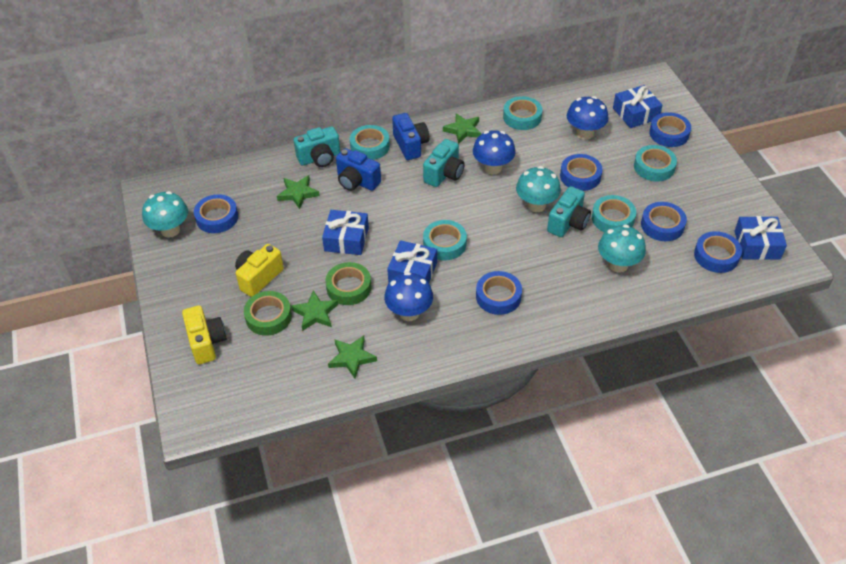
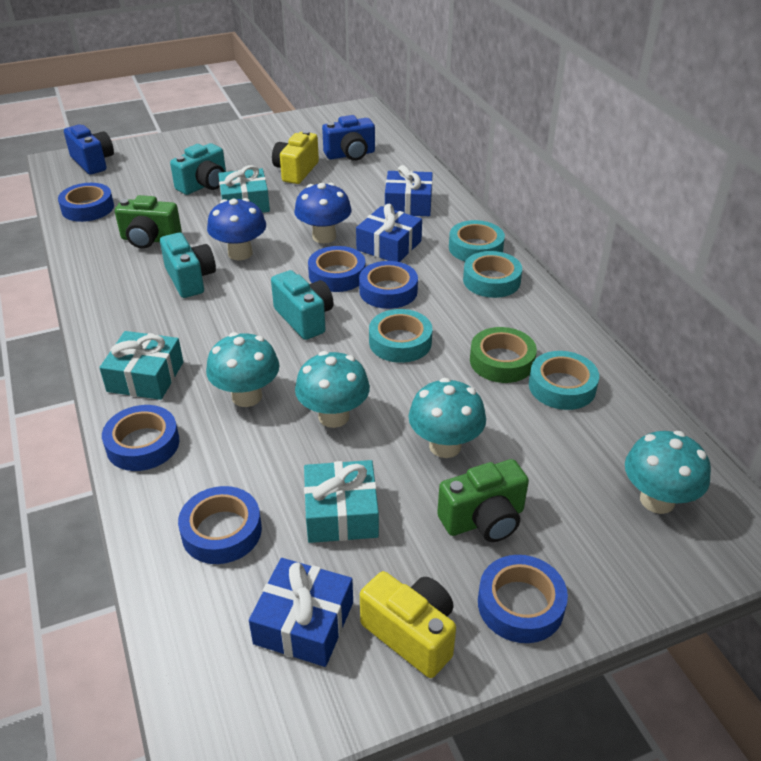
blue gift: [322,210,369,255] [387,240,437,283] [613,85,663,128] [734,216,787,260] = 4 -> [249,558,353,667] [356,204,422,262] [385,165,433,216] = 3
blue mushroom: [384,272,433,321] [473,130,515,175] [567,96,608,140] = 3 -> [207,198,266,260] [294,183,352,244] = 2
green camera: none = 0 -> [115,195,182,249] [437,459,529,542] = 2
green star: [277,175,320,209] [291,290,338,331] [328,336,377,379] [443,113,481,144] = 4 -> none = 0
green tape: [244,291,292,336] [326,262,371,305] = 2 -> [470,327,537,383] = 1
turquoise gift: none = 0 -> [99,331,183,400] [218,165,270,213] [304,460,379,543] = 3
turquoise mushroom: [142,191,188,238] [516,166,561,212] [598,225,646,273] = 3 -> [206,332,279,407] [295,351,370,428] [409,378,486,458] [625,431,711,514] = 4
turquoise tape: [350,125,390,160] [423,220,467,260] [503,96,542,130] [592,195,636,232] [634,145,677,182] = 5 -> [369,309,432,363] [449,220,505,261] [463,251,522,298] [529,351,599,410] = 4

